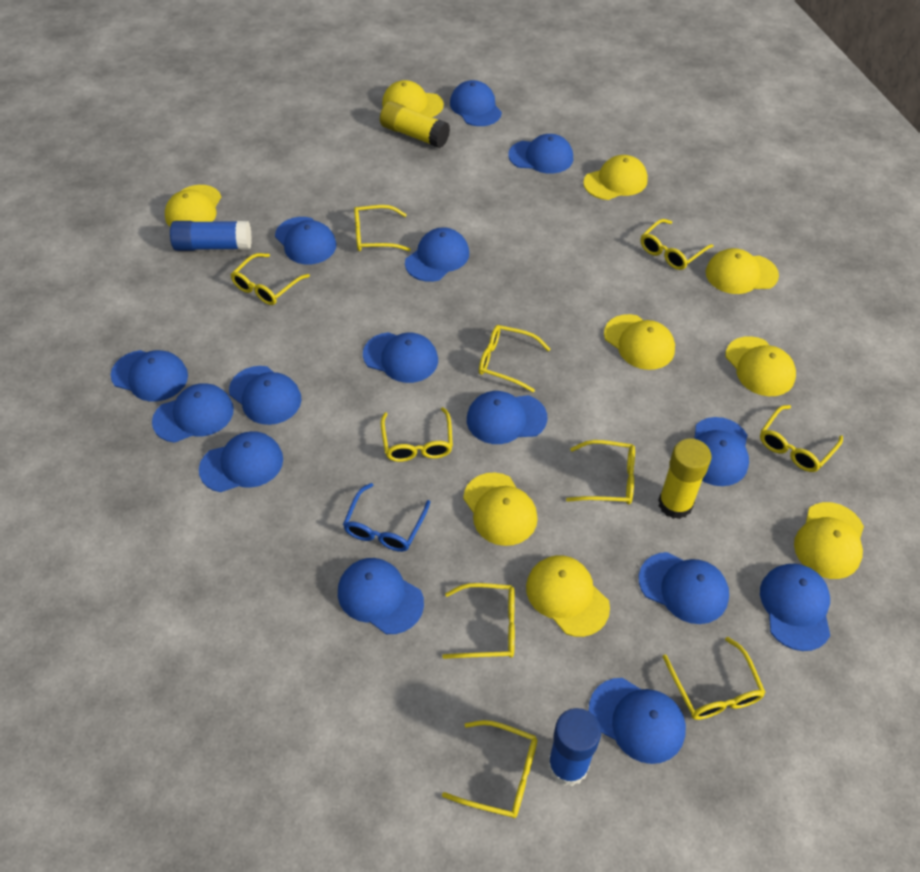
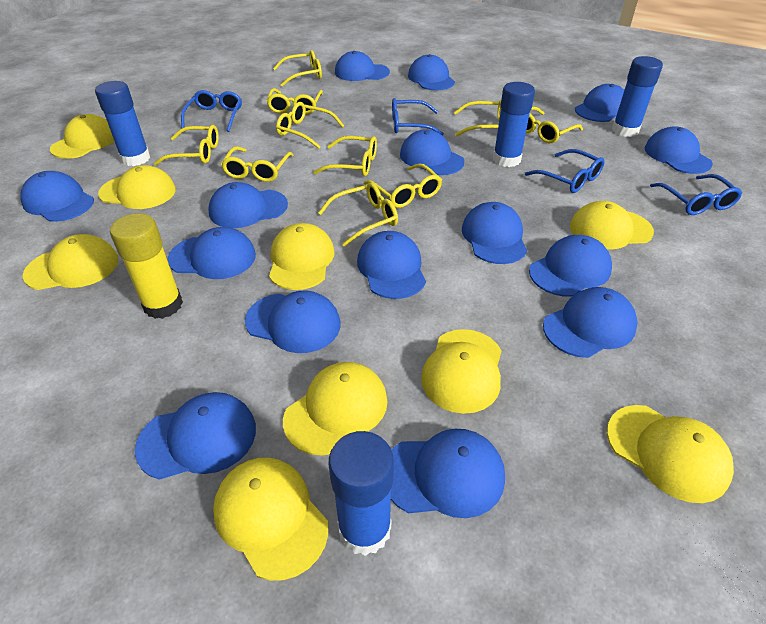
blue glasses: [343,483,430,552] = 1 -> [181,90,242,132] [392,98,444,135] [525,149,605,193] [650,174,742,215] = 4
blue glue stick: [170,221,252,251] [548,708,601,786] = 2 -> [95,81,150,166] [329,431,394,556] [493,82,535,167] [612,56,663,137] = 4
yellow glue stick: [380,101,450,148] [658,438,711,519] = 2 -> [110,213,183,319] = 1

